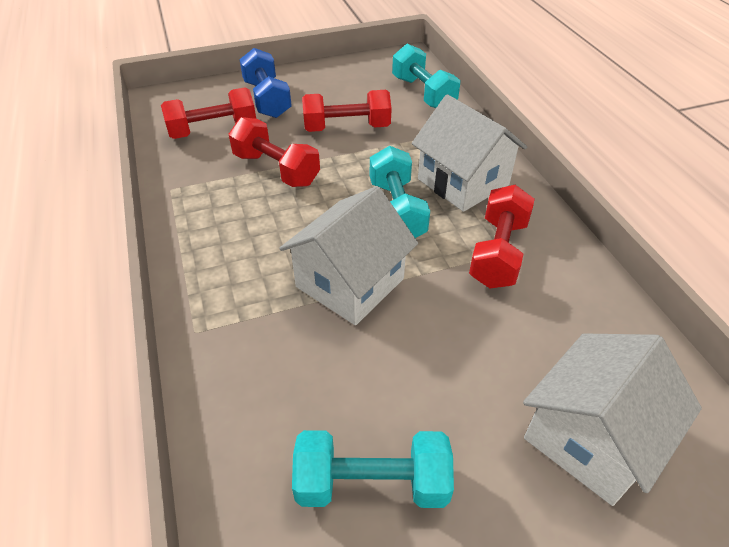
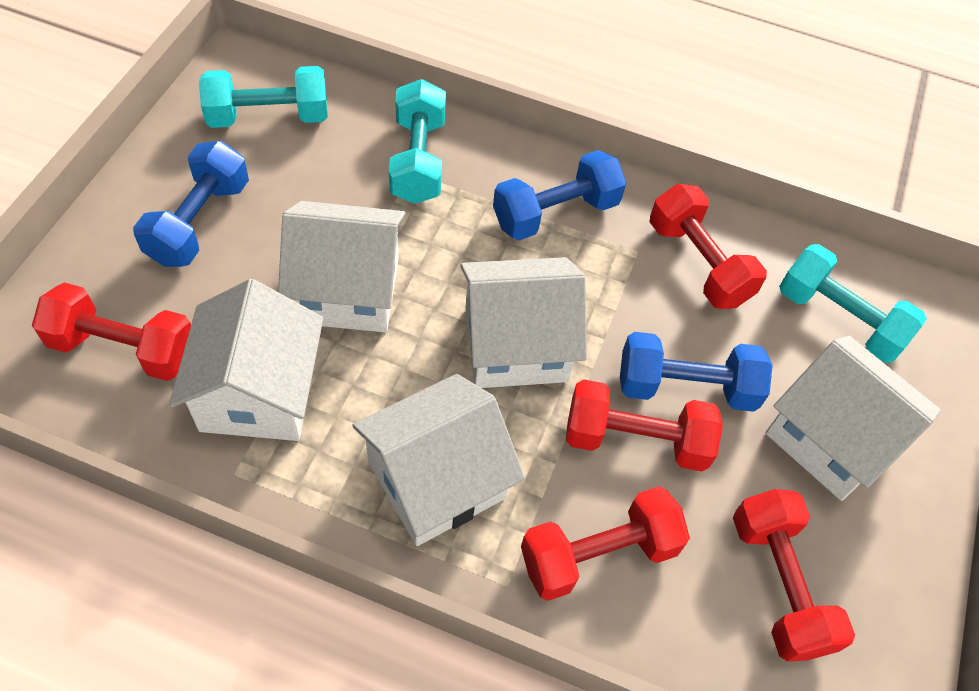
blue dumbbell: [239,48,292,118] = 1 -> [133,141,249,267] [493,150,626,240] [620,332,773,412] = 3
red dumbbell: [161,87,256,139] [229,117,320,187] [302,90,392,132] [469,185,535,288] = 4 -> [32,282,191,381] [521,486,690,601] [566,379,723,471] [650,184,767,309] [733,489,855,662] = 5
white house: [279,186,418,325] [412,94,527,212] [523,333,702,506] = 3 -> [169,279,323,441] [278,201,405,332] [353,374,525,546] [460,257,587,388] [766,336,941,501] = 5

